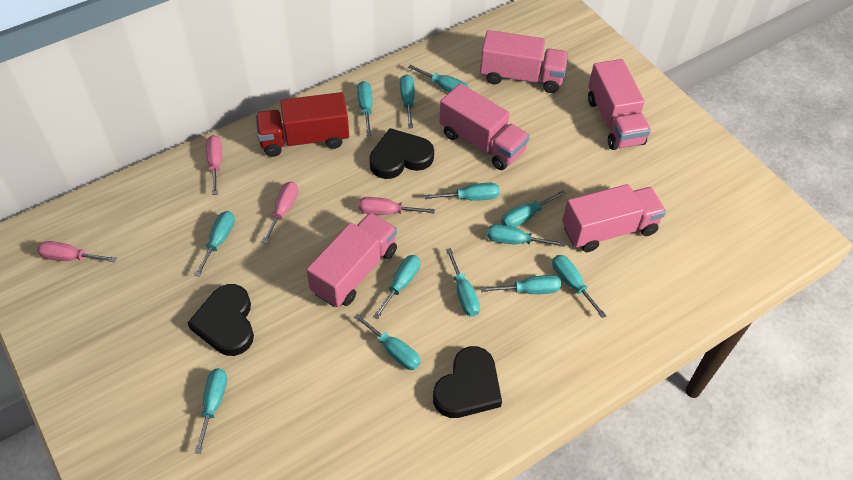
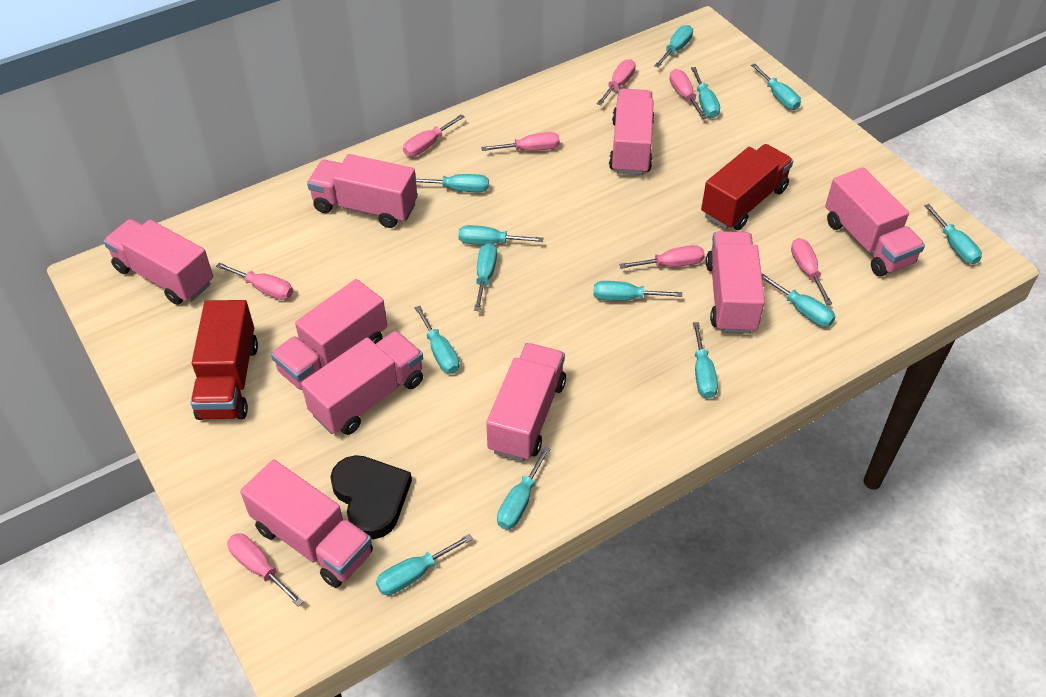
black heart: [188,284,254,356] [369,128,434,179] [433,346,502,418] = 3 -> [330,455,412,539] = 1
pink screwdriver: [37,241,117,262] [206,135,222,195] [262,181,298,244] [359,197,435,215] = 4 -> [216,262,293,300] [227,533,304,607] [403,114,465,157] [481,132,560,151] [597,59,636,105] [619,245,705,269] [670,69,707,119] [791,238,832,305] = 8
pink truck: [306,212,397,307] [439,83,530,170] [480,30,568,93] [562,184,666,252] [588,59,651,150] = 5 -> [104,219,213,305] [240,459,373,588] [271,279,387,390] [301,331,423,435] [307,154,417,228] [486,343,566,461] [609,89,654,175] [706,231,765,334] [825,167,925,277] = 9
red truck: [255,92,349,157] = 1 -> [191,300,258,420] [701,144,793,230] = 2

